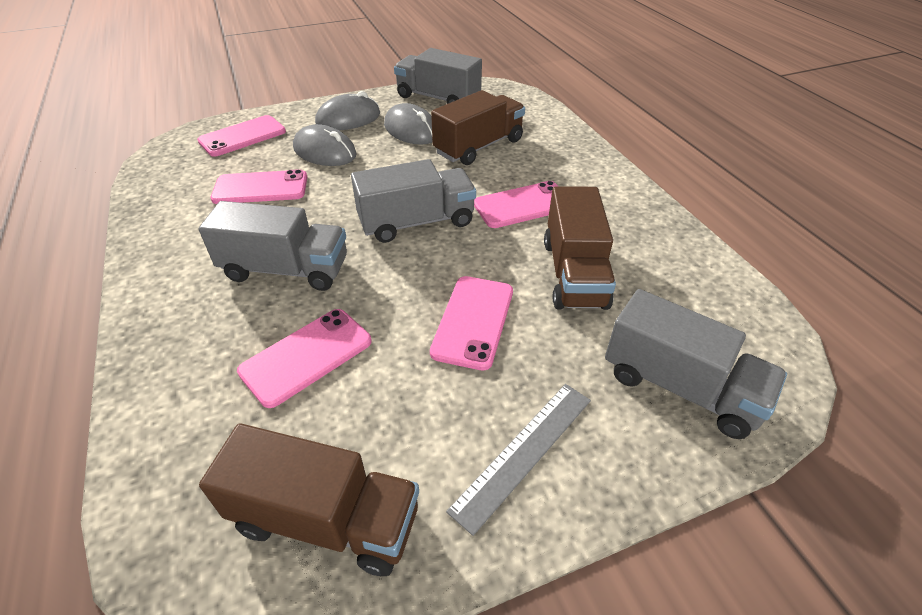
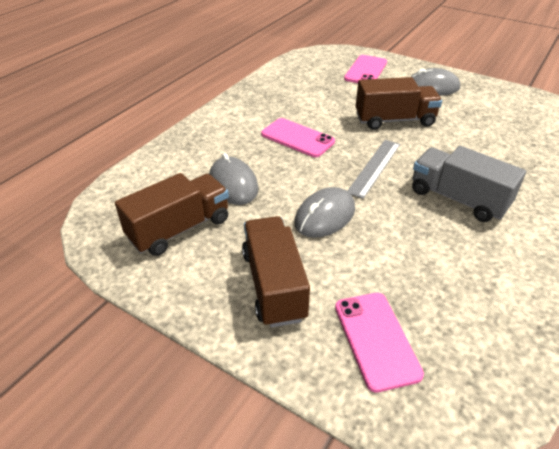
grey truck: [199,201,347,291] [351,159,476,243] [394,48,482,104] [605,289,787,439] = 4 -> [412,146,526,222] = 1
pink phone: [197,115,286,157] [211,169,307,204] [237,309,372,408] [430,276,513,371] [474,181,558,228] = 5 -> [261,118,335,157] [335,293,424,393] [344,55,387,83] = 3

